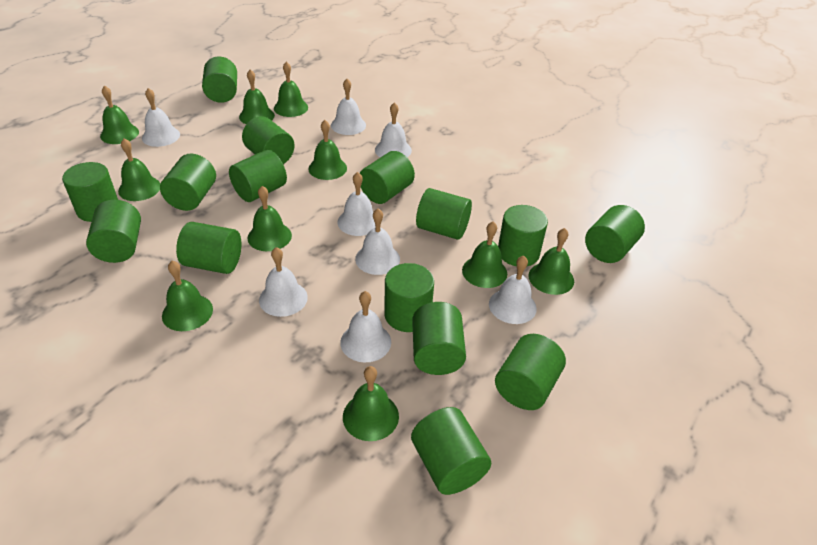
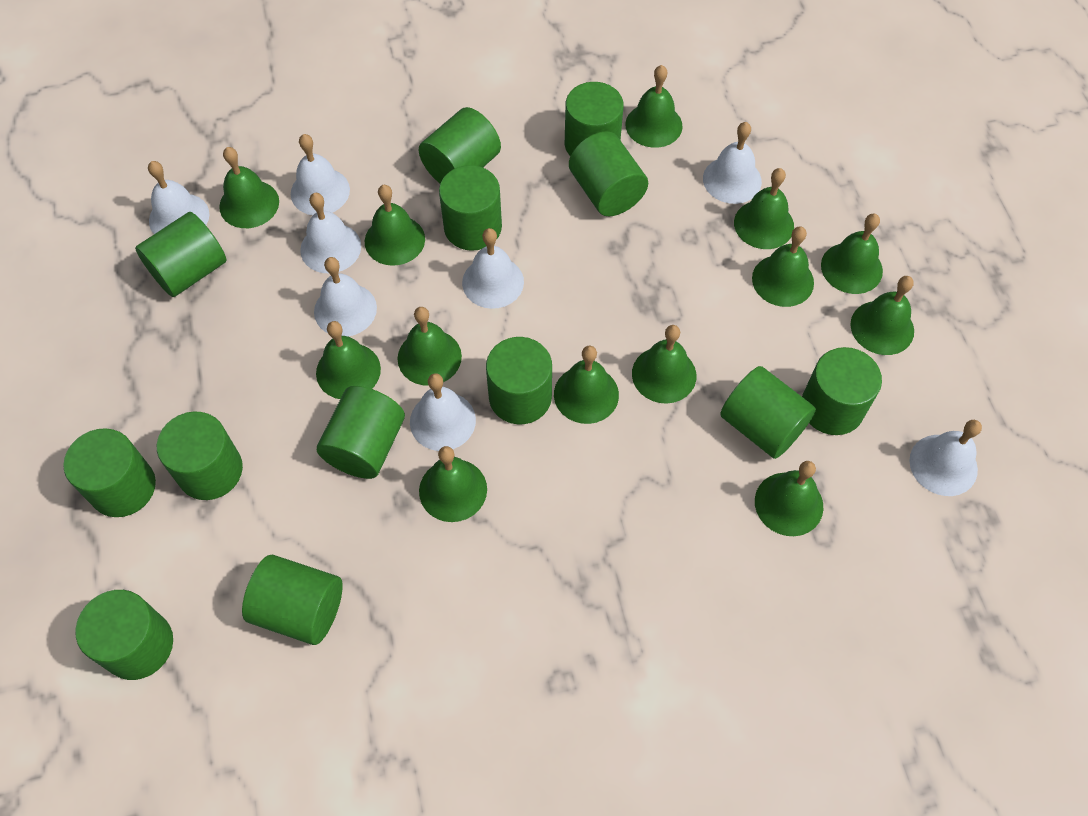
green bell: [100,86,139,144] [118,138,161,201] [162,261,213,331] [239,69,275,124] [248,186,292,251] [274,62,308,117] [308,120,347,180] [343,366,399,441] [462,222,507,288] [528,228,574,295] = 10 -> [219,147,279,228] [316,321,381,399] [365,185,425,266] [398,307,462,386] [419,446,487,522] [554,346,619,424] [625,65,683,148] [632,325,696,403] [734,168,794,249] [752,226,814,307] [755,461,824,536] [821,213,883,294] [850,276,914,355] = 13
green cylinder: [62,162,118,222] [86,200,141,263] [160,154,216,211] [176,222,241,274] [202,56,237,103] [229,150,287,202] [242,116,295,164] [360,151,415,204] [384,263,434,332] [411,407,491,495] [412,302,466,375] [416,188,472,240] [495,334,566,410] [498,205,548,266] [585,205,645,263] = 15 -> [63,428,156,517] [75,590,173,680] [135,212,226,297] [157,412,243,500] [242,555,343,645] [317,386,405,479] [419,107,501,183] [439,165,502,251] [486,337,552,424] [565,82,624,156] [569,131,648,216] [720,366,816,459] [802,347,882,435] = 13

